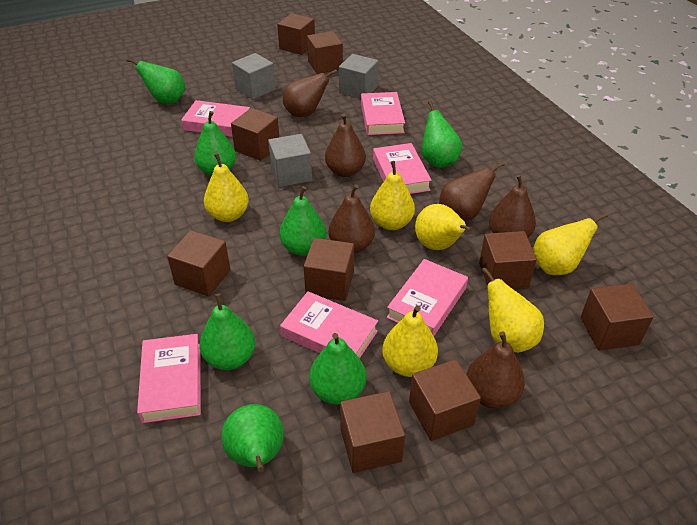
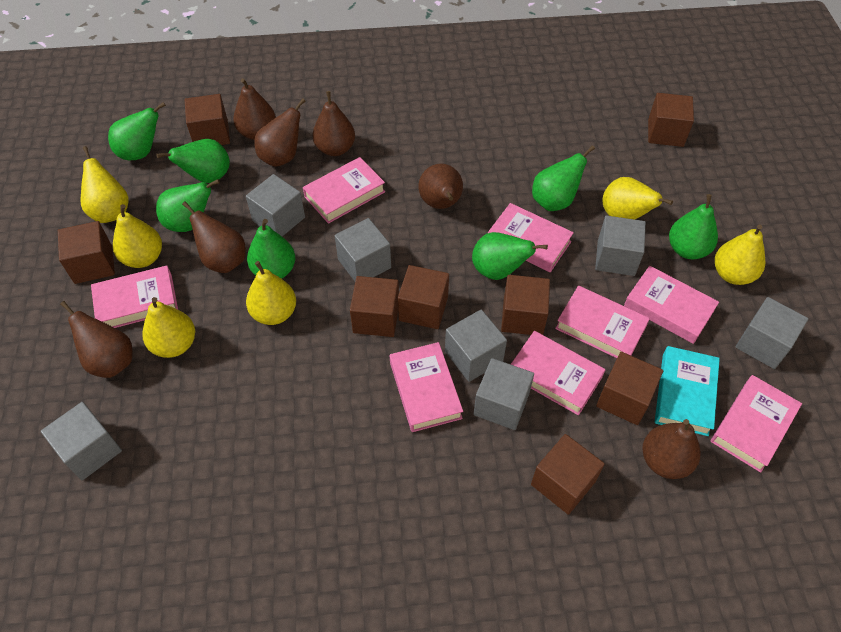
brown cube: [167,230,231,297] [231,108,279,161] [277,13,315,55] [304,238,354,301] [307,31,343,74] [340,391,405,473] [409,359,481,441] [479,231,537,289] [580,283,654,351] = 9 -> [58,221,115,284] [185,94,230,145] [350,276,399,337] [398,265,449,329] [501,275,550,335] [531,434,605,515] [596,352,663,425] [648,93,694,147] = 8
brown pear: [283,69,337,117] [325,113,366,177] [329,184,375,253] [439,161,505,221] [466,331,525,409] [489,174,536,238] = 6 -> [60,301,133,378] [182,201,246,273] [233,78,276,140] [254,98,306,167] [312,91,355,156] [418,163,463,209] [642,419,700,479] = 7
grey cube: [232,53,276,100] [268,134,312,187] [339,54,379,99] = 3 -> [41,402,122,481] [246,174,305,236] [335,218,391,281] [445,310,507,382] [474,358,534,430] [595,216,646,276] [736,297,808,369] = 7
pink book: [137,334,201,423] [181,100,250,137] [280,291,378,359] [361,92,405,135] [373,143,432,194] [386,259,468,336] = 6 -> [91,266,178,328] [303,157,385,224] [390,342,463,432] [488,203,574,272] [511,331,606,416] [555,285,650,358] [624,266,719,344] [711,375,802,473] = 8
turquoise book: none = 0 -> [655,346,720,436] = 1

